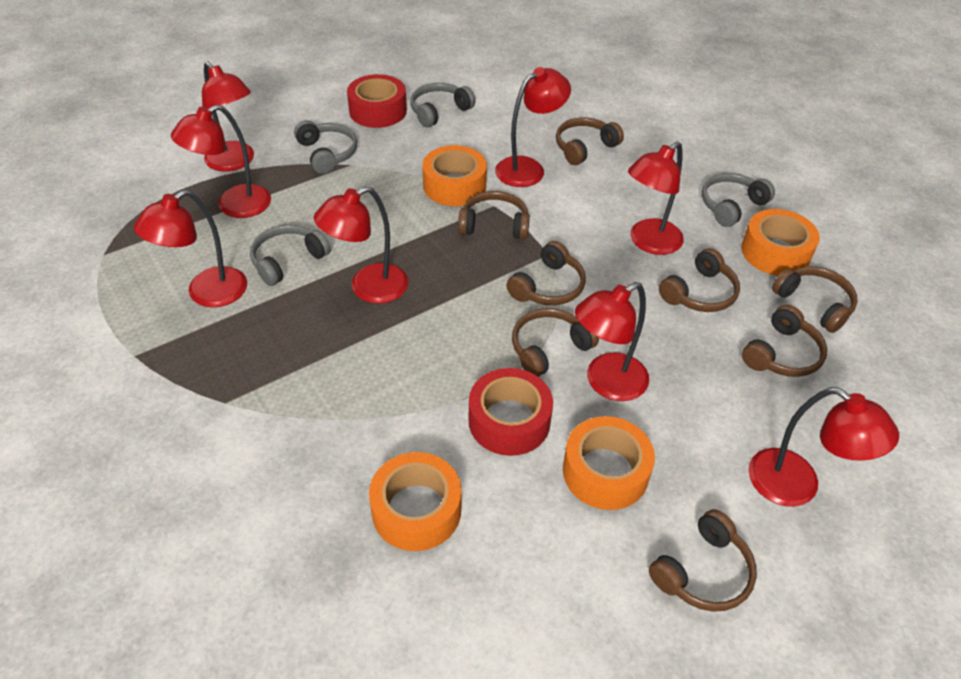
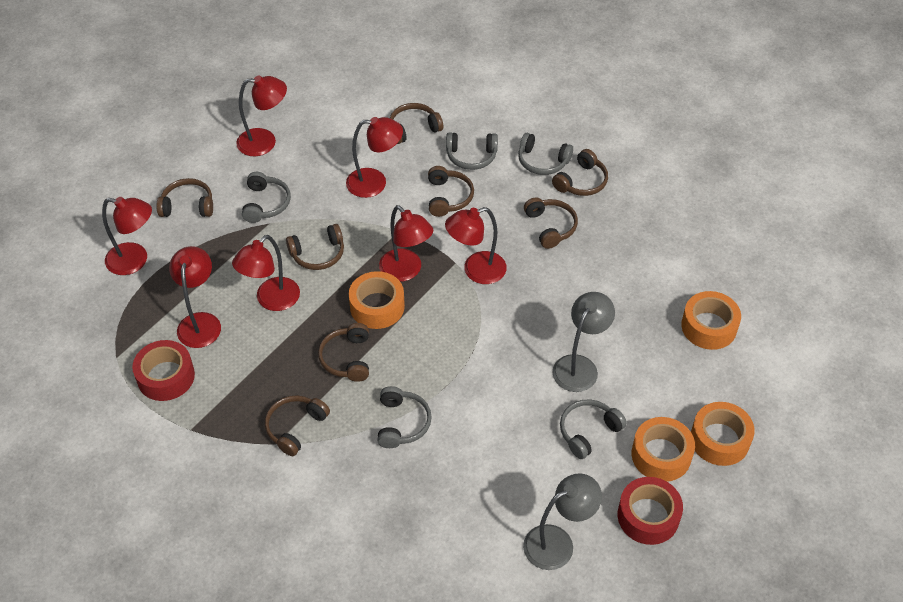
grey headphones: [250,224,331,286] [294,120,357,174] [410,83,475,127] [702,173,775,227] = 4 -> [242,172,291,223] [377,386,432,448] [446,132,498,170] [518,133,573,175] [560,399,627,459] = 5
grey lamp: none = 0 -> [523,473,602,570] [552,292,615,392] = 2
red lamp: [134,190,247,307] [171,105,271,218] [202,61,254,172] [314,186,409,304] [495,67,571,187] [575,282,649,401] [628,141,684,255] [748,387,899,507] = 8 -> [102,197,152,275] [169,246,221,348] [232,235,300,311] [236,76,287,156] [346,117,403,198] [379,205,433,282] [445,207,507,284] = 7

